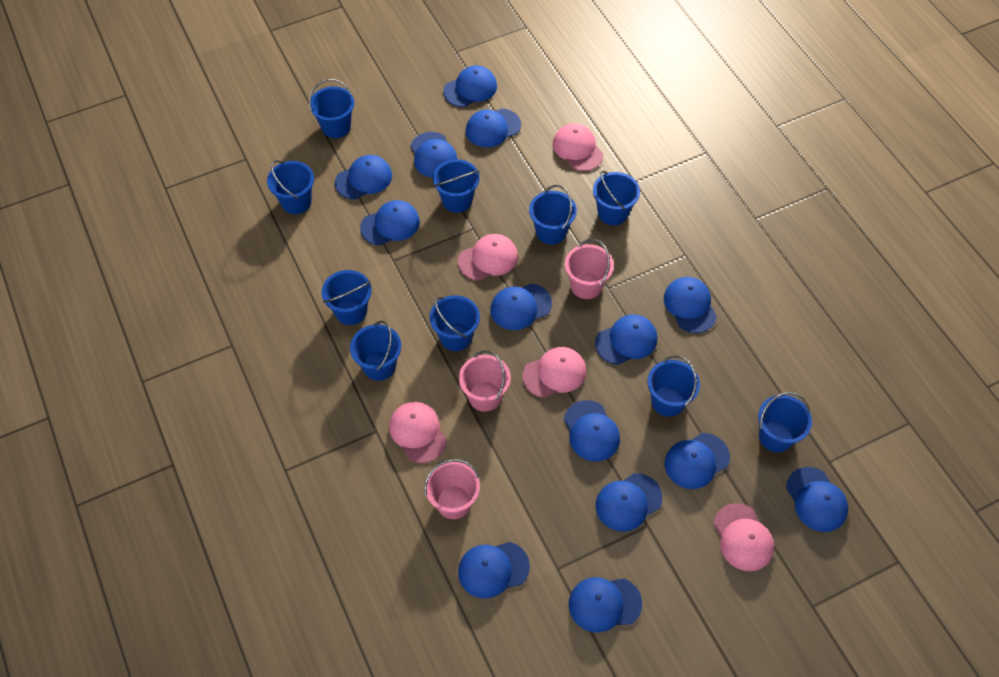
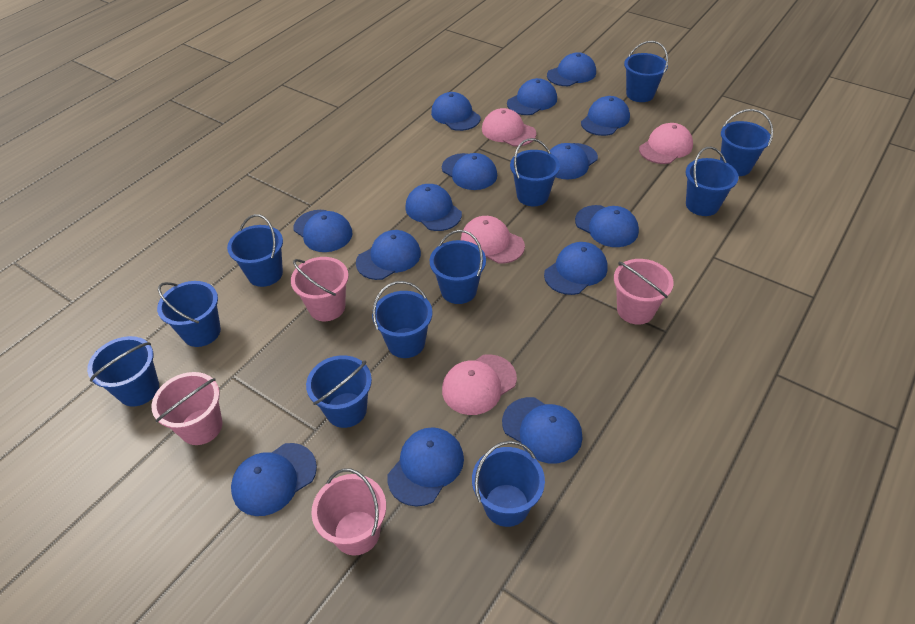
blue bucket: [267,160,314,214] [309,79,354,138] [322,270,372,325] [350,321,401,381] [429,295,480,351] [433,159,479,213] [529,185,577,245] [593,171,640,225] [647,356,700,417] [758,392,812,452] = 10 -> [87,336,159,407] [157,281,221,347] [227,214,283,287] [306,355,372,428] [372,281,432,358] [430,230,486,304] [472,441,545,527] [510,138,560,206] [624,41,668,102] [686,147,739,216] [720,109,773,176] = 11
pink bucket: [424,459,480,519] [459,350,511,412] [565,239,614,299] = 3 -> [151,372,223,445] [291,257,349,321] [311,468,386,556] [614,259,674,325] = 4
pink cap: [389,402,447,463] [458,234,518,281] [522,347,586,398] [553,123,603,171] [713,503,774,571] = 5 -> [442,354,517,415] [461,216,525,264] [482,108,536,147] [639,123,693,164] = 4

